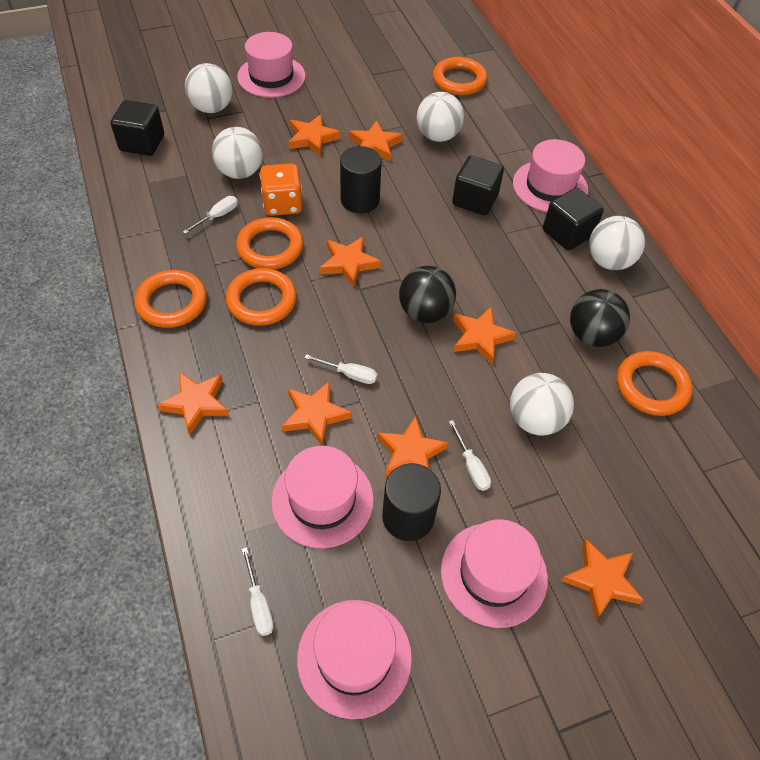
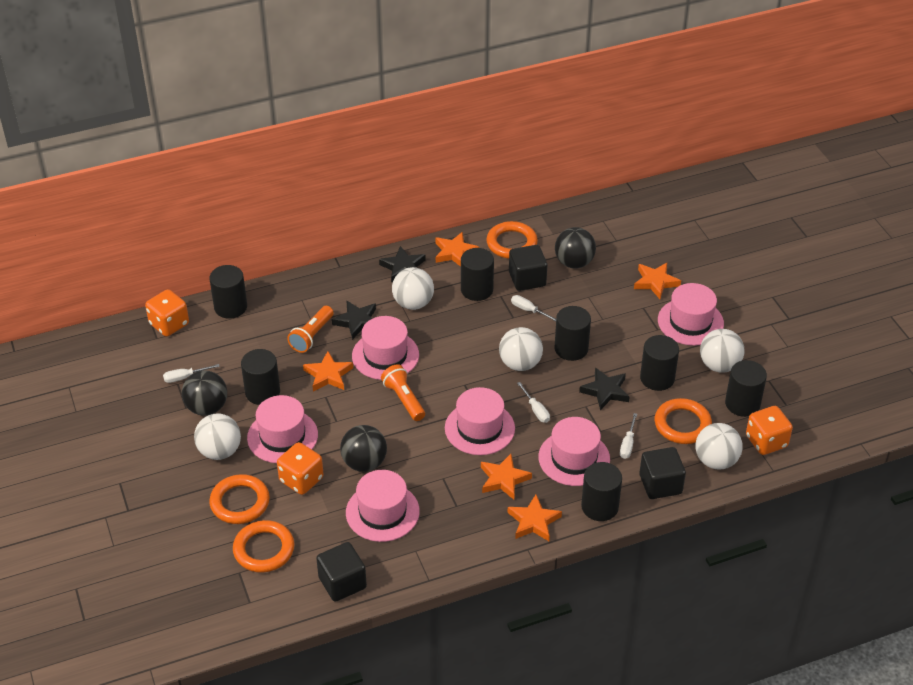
black ball: [399,266,456,323] [570,289,630,347] = 2 -> [182,370,227,416] [340,425,387,472] [555,227,596,269] = 3
black cylinder: [340,146,382,213] [382,463,441,541] = 2 -> [209,265,247,319] [241,349,280,405] [461,248,494,301] [554,306,591,361] [581,462,622,521] [640,335,679,391] [725,360,767,417] = 7
black star: none = 0 -> [332,300,376,340] [379,246,425,283] [579,368,630,410] = 3
orange dice: [260,163,302,216] = 1 -> [145,289,189,337] [277,442,324,495] [746,406,793,455] = 3
orange flashlight: none = 0 -> [287,306,334,353] [381,364,425,421] = 2
orange ring: [134,270,207,328] [226,268,297,326] [236,217,304,269] [433,57,487,95] [617,351,692,416] = 5 -> [209,474,270,524] [233,520,294,573] [486,221,538,259] [655,398,712,444] = 4
orange star: [157,372,229,435] [282,381,352,446] [289,114,340,156] [320,236,381,287] [349,120,402,162] [377,416,449,477] [453,306,516,364] [561,539,643,620] = 8 -> [303,351,353,391] [436,232,480,267] [481,454,532,500] [508,495,562,541] [634,263,681,299] = 5
pink hat: [237,32,306,98] [271,446,374,548] [297,600,412,719] [441,519,548,628] [513,139,588,212] = 5 -> [247,395,318,463] [346,470,420,542] [352,316,419,380] [445,387,515,455] [538,417,610,486] [658,283,724,346] = 6

